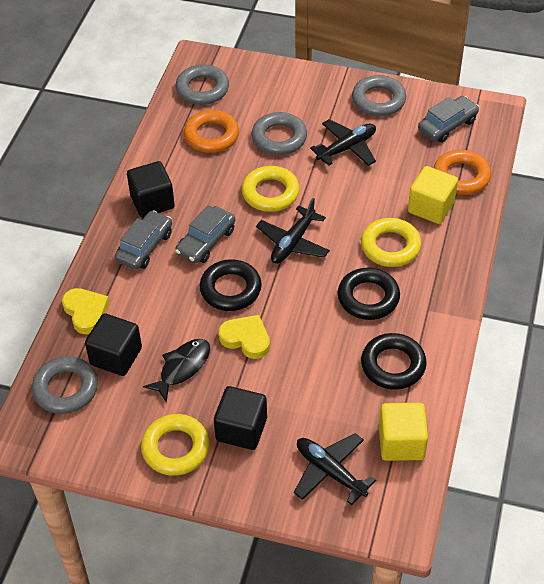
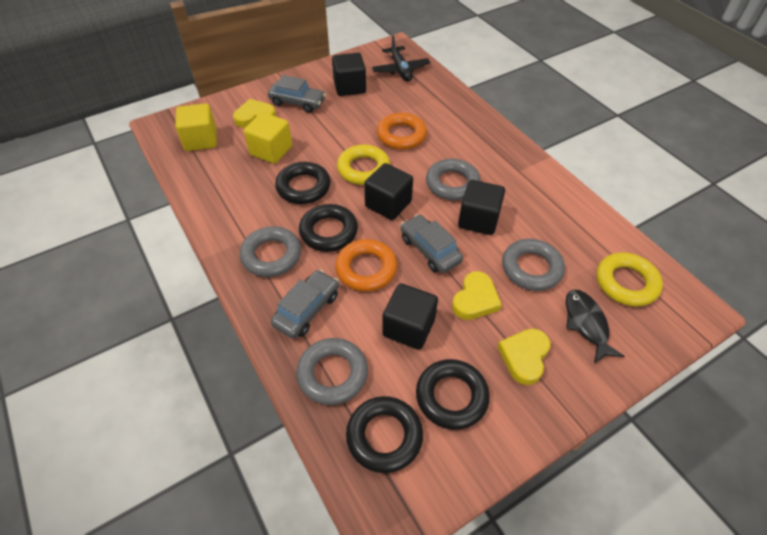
black cube: [85,313,142,376] [127,161,175,218] [214,386,267,450] = 3 -> [332,53,366,96] [364,163,413,220] [382,283,438,350] [458,180,505,235] = 4
black plane: [256,198,330,264] [294,433,376,505] [310,119,376,166] = 3 -> [372,35,430,82] = 1
black ring: [200,259,262,311] [337,268,400,320] [361,333,427,390] = 3 -> [275,162,330,204] [299,204,358,252] [346,396,423,473] [416,359,490,430] = 4
yellow heart: [62,288,109,334] [219,315,270,359] = 2 -> [233,99,276,128] [452,271,502,320] [497,328,550,385] = 3
yellow ring: [141,414,209,476] [242,166,300,212] [361,218,421,267] = 3 -> [337,145,390,185] [597,252,663,307] = 2

